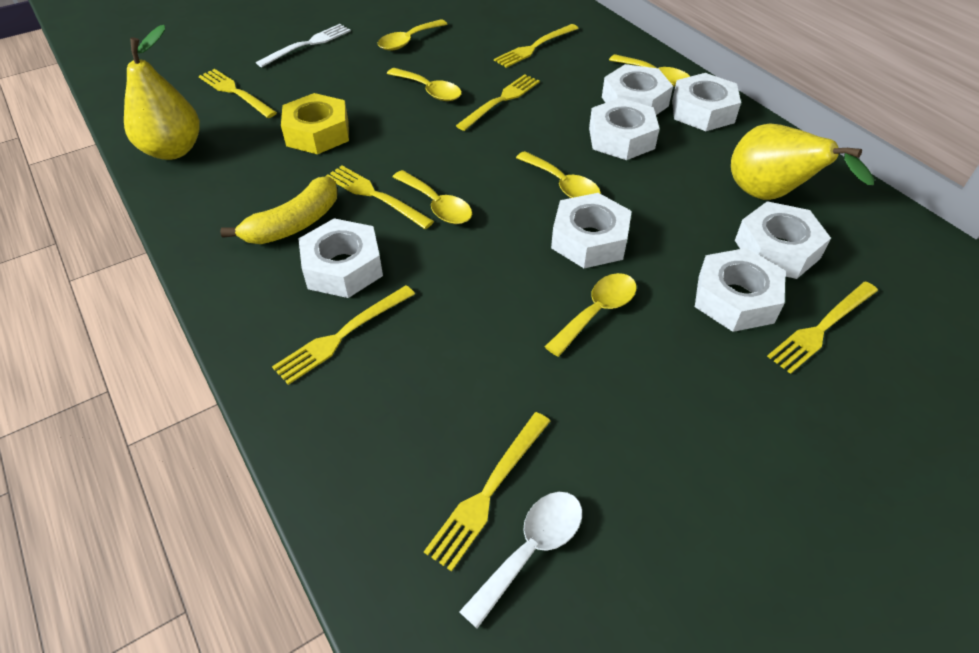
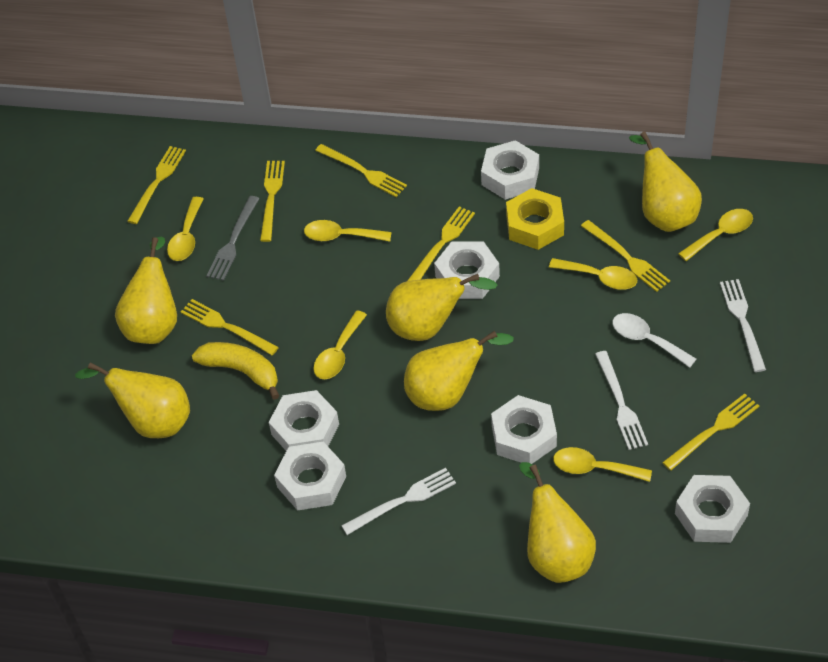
grey fork: none = 0 -> [206,196,260,281] = 1
white fork: [256,24,351,67] = 1 -> [341,468,456,535] [595,351,648,450] [720,279,766,372] = 3
white nut: [298,218,383,298] [551,193,632,268] [589,98,660,160] [602,64,673,115] [672,73,741,131] [695,248,785,332] [735,201,831,279] = 7 -> [269,390,339,451] [274,442,346,511] [434,241,500,299] [481,140,539,200] [491,395,557,464] [675,475,750,543] = 6
yellow pear: [124,25,200,160] [731,123,874,200] = 2 -> [75,362,190,438] [115,237,177,344] [386,274,497,341] [404,331,514,411] [519,462,596,583] [629,132,702,232] = 6

